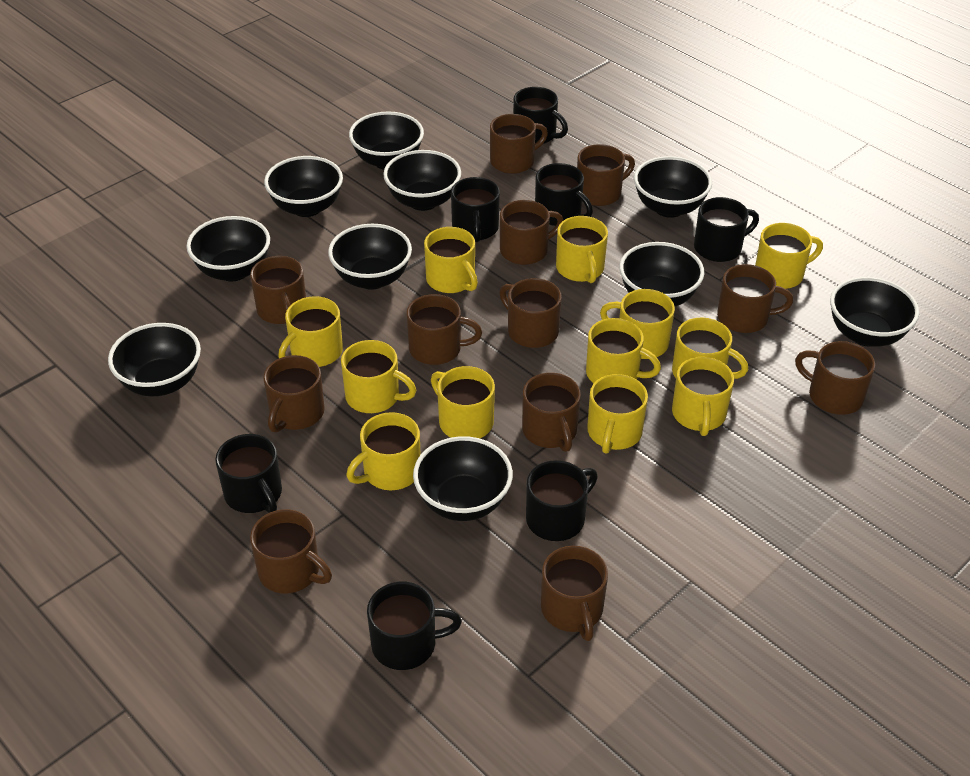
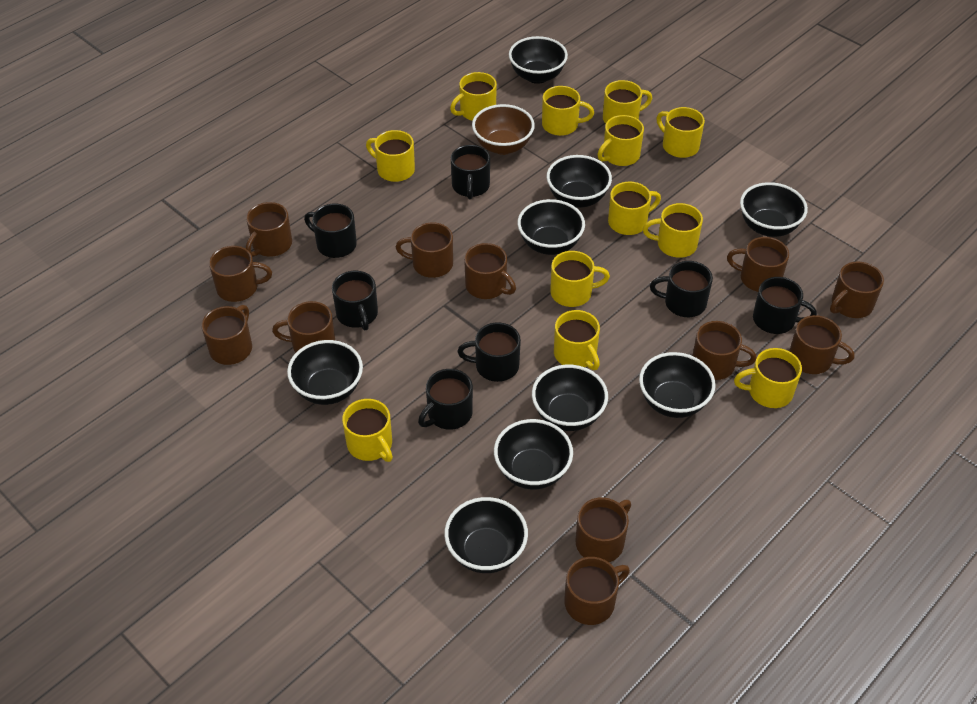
black bowl: [108,323,201,396] [186,216,270,281] [264,156,343,217] [328,224,412,290] [349,111,424,170] [383,150,461,211] [413,436,513,521] [619,242,704,306] [634,156,712,218] [830,277,919,346] = 10 -> [287,340,363,405] [444,497,528,573] [494,419,573,490] [509,36,568,84] [517,199,585,255] [532,365,608,431] [547,155,612,208] [639,352,715,418] [740,182,808,237] = 9
brown bowl: none = 0 -> [472,104,535,155] = 1

